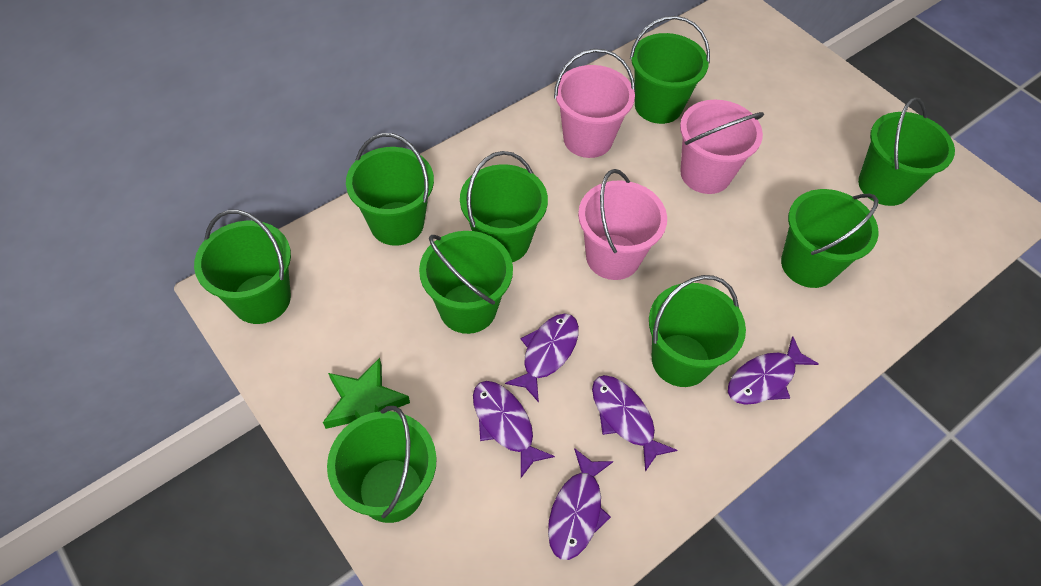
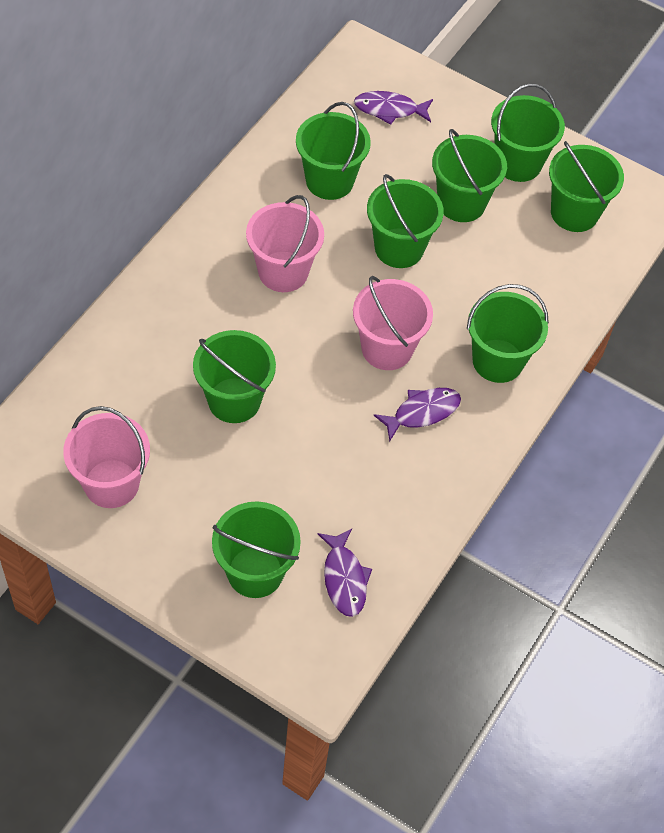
green bucket: [194,210,291,324] [327,406,437,523] [346,133,434,246] [419,231,513,334] [460,151,548,262] [630,16,710,124] [649,275,746,387] [781,189,879,288] [858,97,955,206] = 9 -> [193,330,276,423] [212,502,301,598] [296,102,371,200] [367,174,444,268] [432,129,507,222] [467,284,549,383] [491,84,565,182] [549,141,624,232] = 8
green star: [323,358,410,429] = 1 -> none = 0
purple fish: [473,381,555,478] [505,314,579,402] [548,448,613,560] [592,375,677,472] [728,336,819,405] = 5 -> [317,529,372,617] [354,91,433,125] [374,388,461,442] = 3

